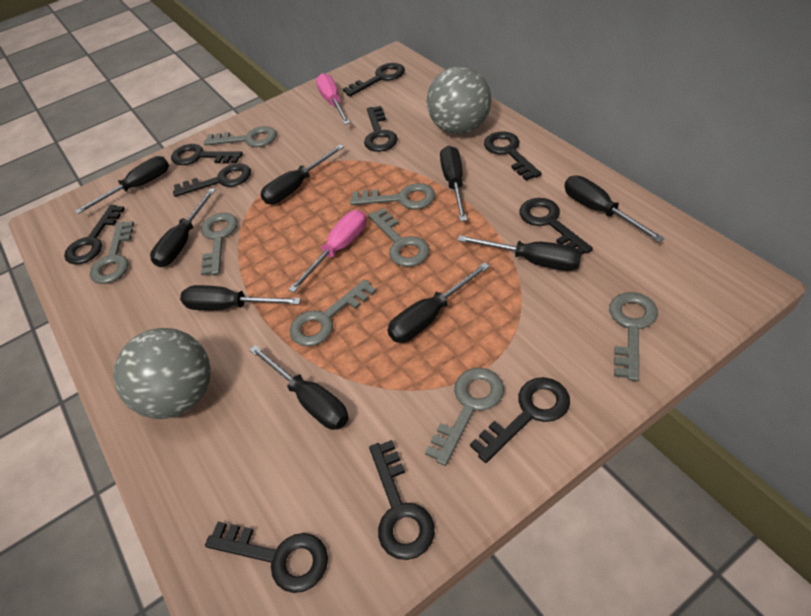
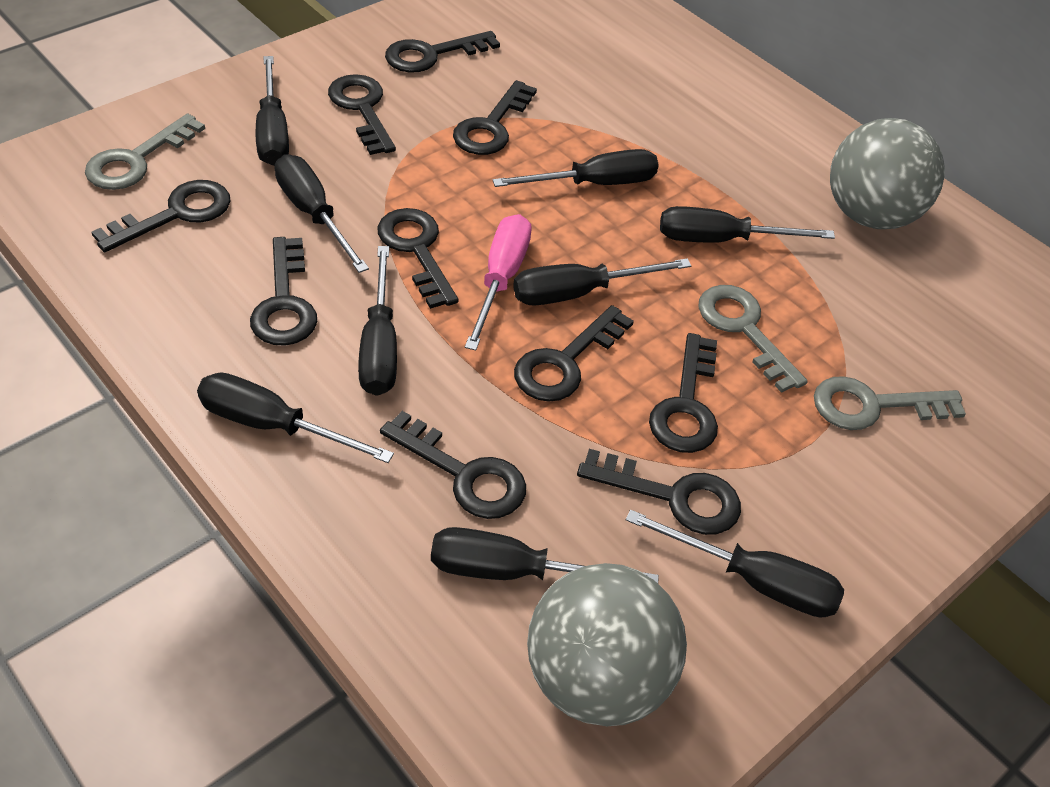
grey key: [90,221,134,284] [201,213,238,276] [204,126,277,147] [289,279,377,346] [350,183,435,210] [368,208,430,267] [425,368,504,466] [609,292,658,381] = 8 -> [85,113,205,190] [698,285,808,393] [814,376,966,430] = 3
pink screwdriver: [288,210,366,293] [316,73,350,125] = 2 -> [465,214,532,350] = 1

